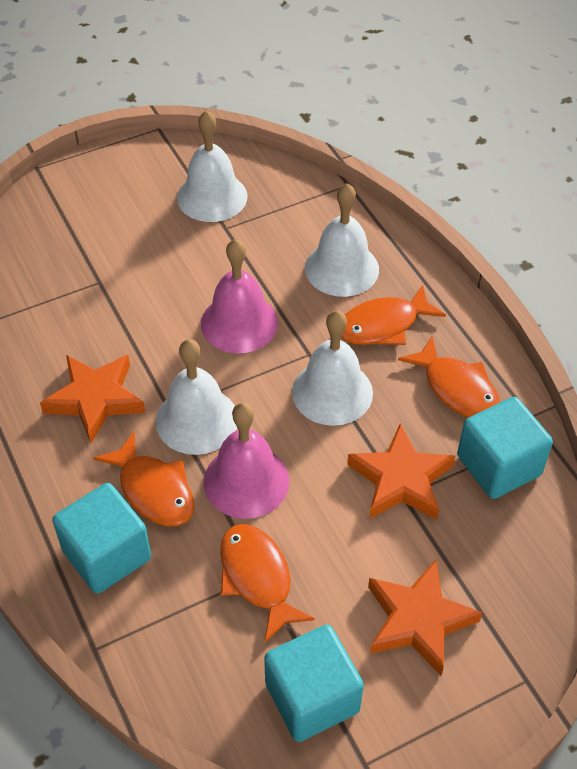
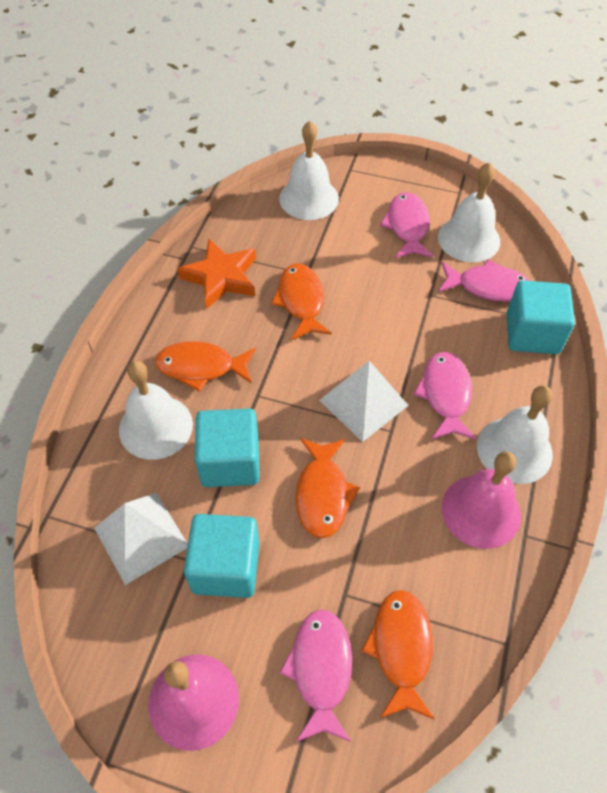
orange star: [40,355,146,443] [347,424,455,520] [368,560,483,676] = 3 -> [177,239,256,309] = 1
pink fish: none = 0 -> [279,609,352,742] [380,192,433,258] [413,352,476,440] [438,259,530,302] = 4
white pyramid: none = 0 -> [94,493,188,585] [319,361,409,442] = 2

